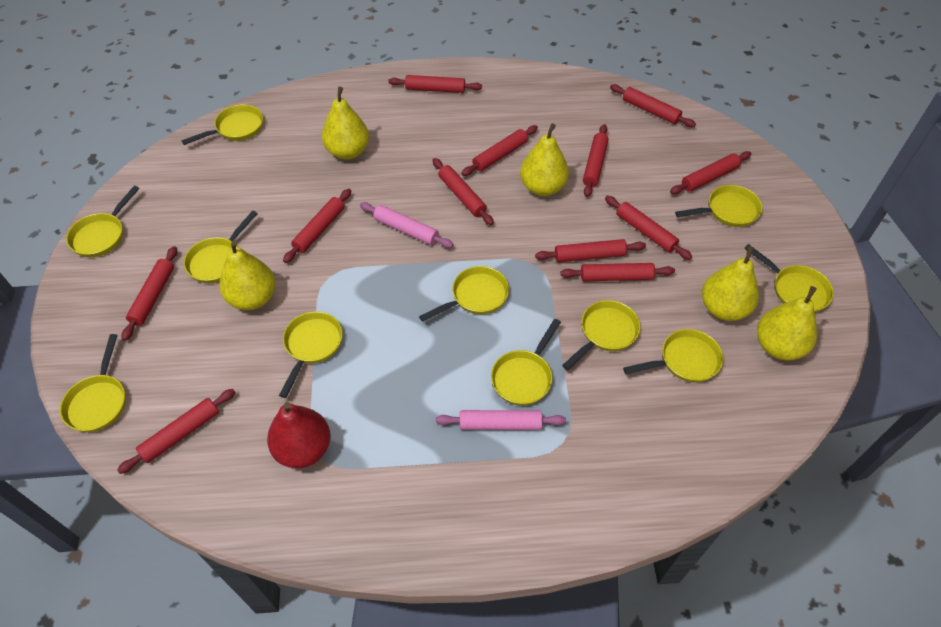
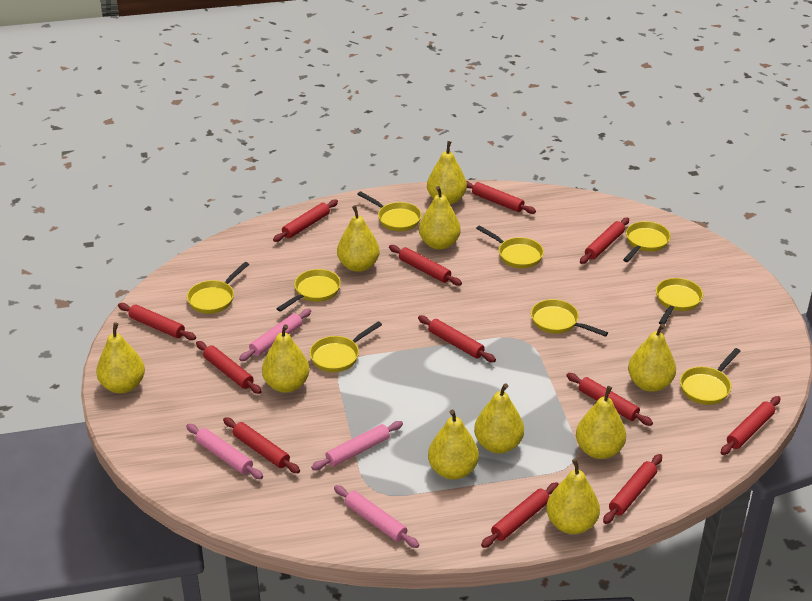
pink rolling pin: [360,202,454,248] [436,410,566,430] = 2 -> [186,424,263,479] [239,309,311,361] [311,421,403,470] [334,485,419,548] = 4
red pear: [267,402,331,468] = 1 -> none = 0
yellow pan: [60,334,126,432] [66,186,140,257] [181,104,263,145] [184,211,258,283] [279,311,343,398] [419,266,509,322] [491,319,561,406] [562,300,640,370] [623,329,723,382] [675,185,762,227] [744,244,834,313] = 11 -> [187,262,249,314] [276,269,341,312] [310,321,382,372] [357,191,422,231] [476,225,544,268] [531,299,608,337] [623,221,671,262] [656,278,703,325] [680,348,741,405] = 9
yellow pear: [219,240,276,310] [322,87,369,160] [520,123,569,196] [702,247,759,321] [757,286,817,360] = 5 -> [96,322,145,393] [262,324,310,393] [337,205,380,272] [419,186,461,250] [427,141,467,205] [428,410,479,480] [474,383,524,453] [547,459,600,534] [576,386,626,459] [628,324,676,392] = 10

